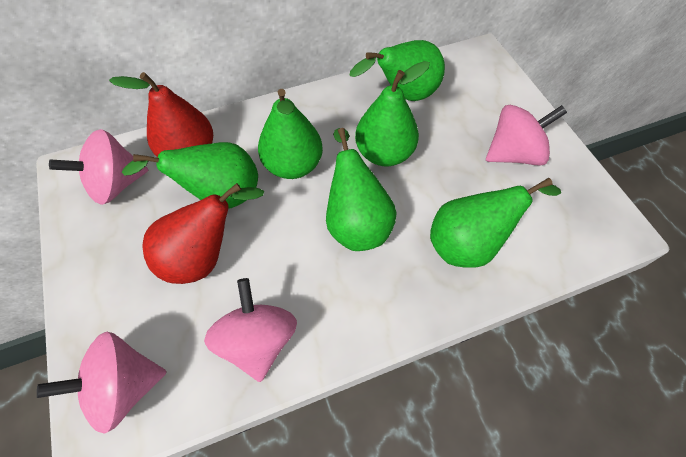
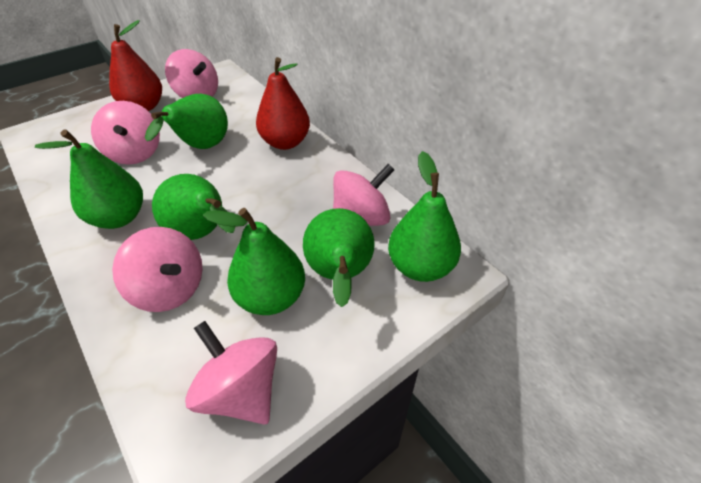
pink spinning top: [37,332,167,434] [49,129,148,205] [204,278,297,382] [486,105,567,166] = 4 -> [91,101,160,165] [112,227,203,312] [165,49,218,98] [185,321,277,425] [333,164,394,226] = 5

